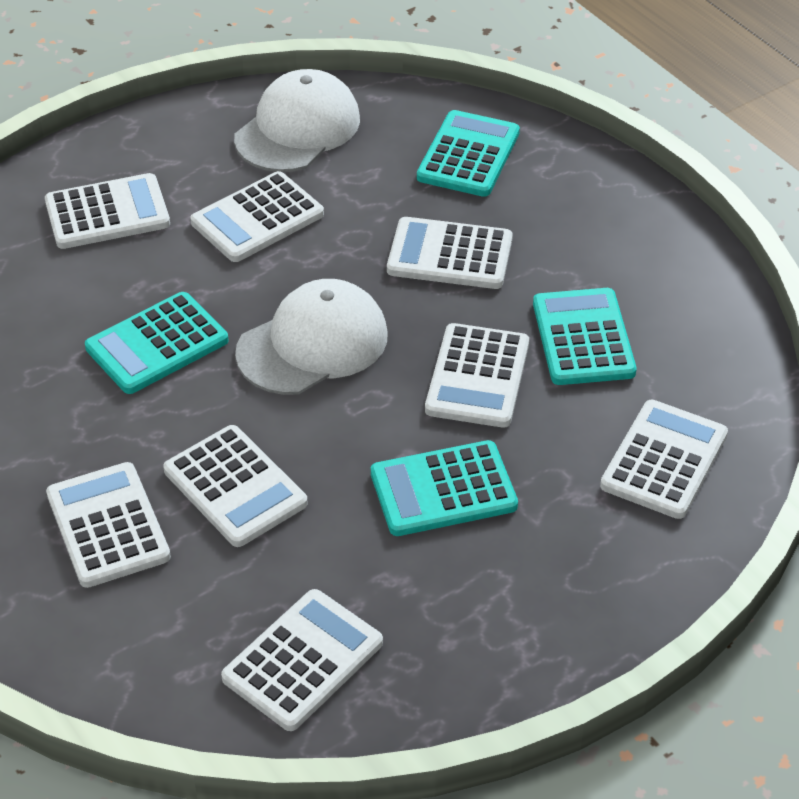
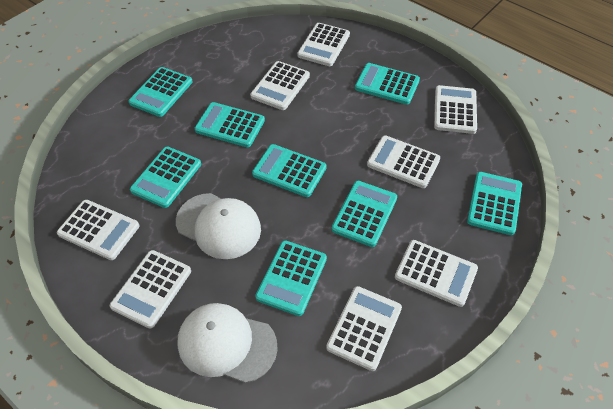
turquoise calculator: [85,292,229,394] [371,440,518,536] [417,110,520,197] [533,288,637,385] = 4 -> [129,67,193,117] [130,147,201,208] [195,102,265,147] [252,144,327,197] [255,240,327,316] [332,181,397,247] [355,63,420,105] [467,172,522,235] = 8

